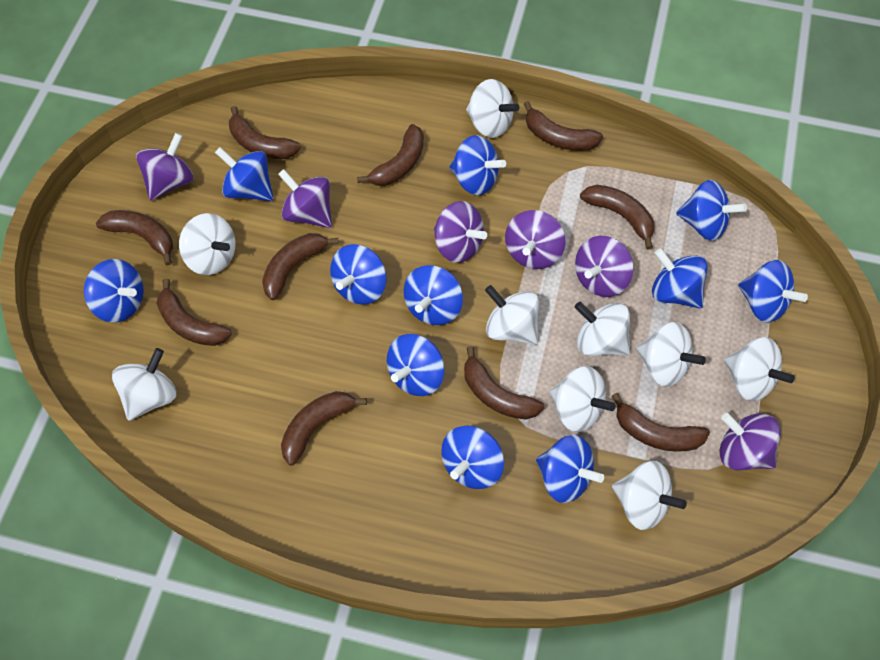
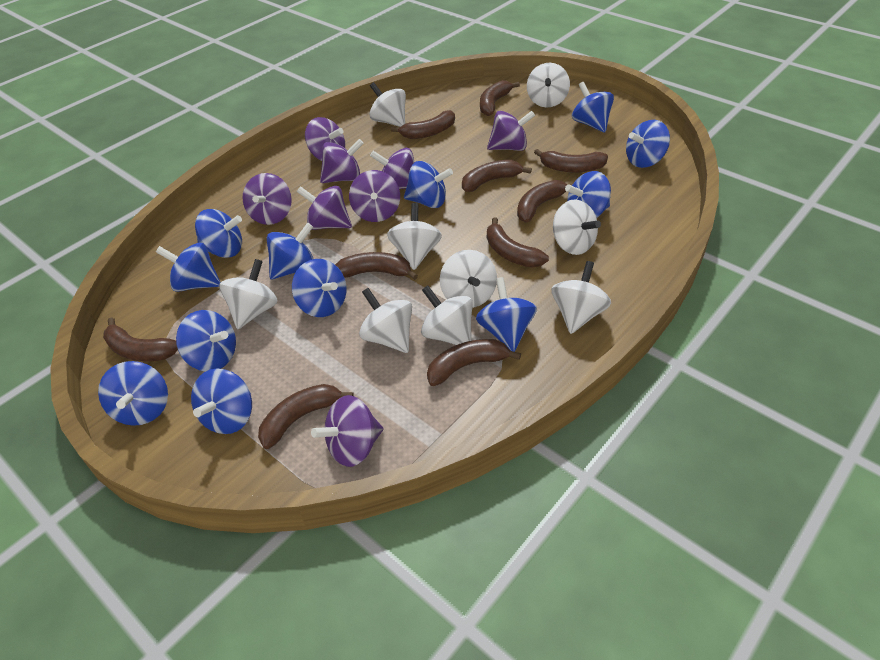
blue spinning top: [84,259,144,323] [215,147,273,201] [330,244,386,305] [387,334,445,396] [404,265,463,325] [441,426,504,489] [449,135,506,195] [536,435,604,503] [652,248,708,309] [676,180,747,241] [738,260,808,323] = 11 -> [98,361,168,426] [156,242,221,292] [176,310,236,372] [191,369,252,434] [195,209,242,258] [267,223,313,279] [292,259,346,317] [404,161,453,208] [476,277,537,352] [565,171,611,218] [572,82,614,133] [626,120,670,168] = 12
purple spinning top: [136,133,193,201] [278,169,332,228] [434,201,487,263] [505,210,566,269] [575,236,633,297] [719,413,781,471] = 6 -> [242,173,292,225] [297,186,352,230] [305,117,345,161] [311,395,383,467] [320,139,364,183] [349,170,400,222] [370,148,415,189] [487,111,535,151] = 8

